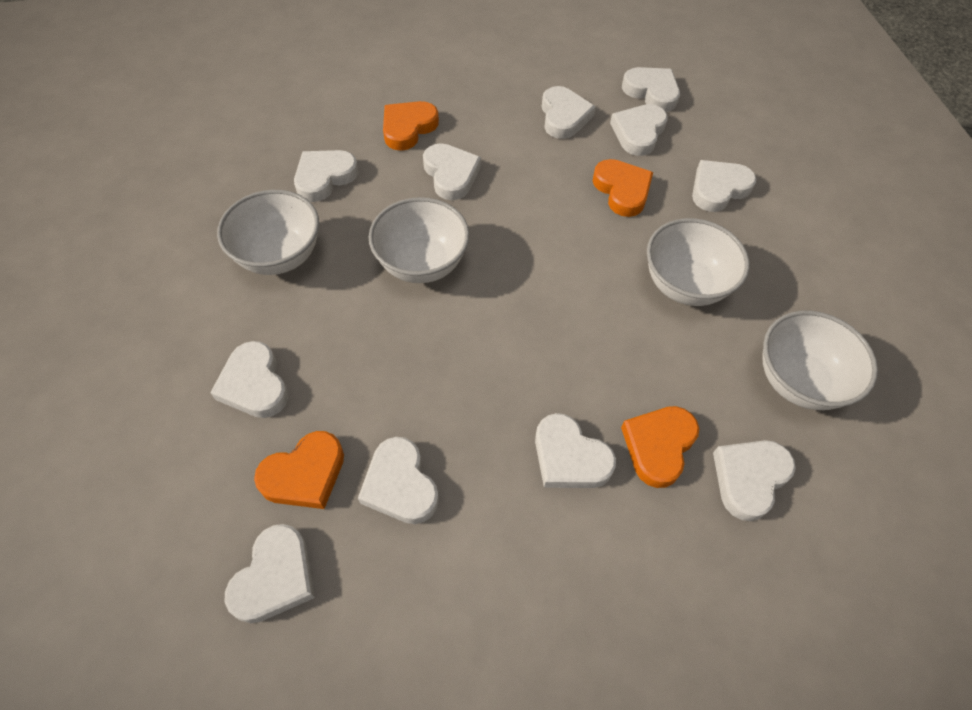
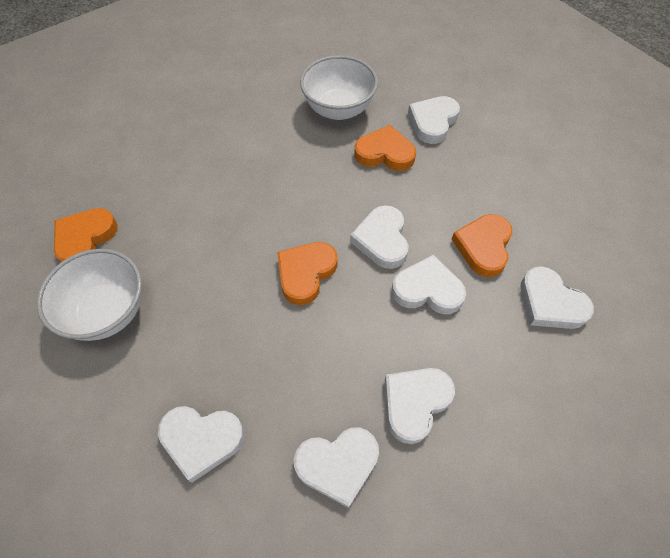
white bowl: [217,190,319,275] [369,197,470,283] [647,218,749,306] [762,311,878,410] = 4 -> [37,249,142,341] [300,55,378,120] = 2
white heart: [210,341,289,418] [225,524,315,623] [294,150,359,202] [358,437,439,524] [423,143,481,200] [535,413,616,488] [542,86,596,139] [610,104,668,156] [622,67,680,112] [692,160,757,212] [713,440,796,521] = 11 -> [158,406,244,482] [294,427,379,508] [350,205,409,269] [385,368,455,444] [392,255,466,314] [408,96,460,144] [520,266,594,329] = 7

